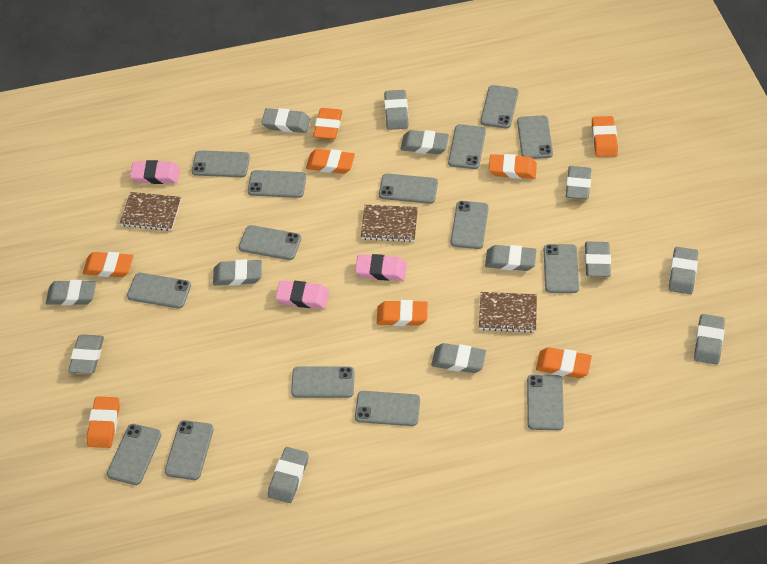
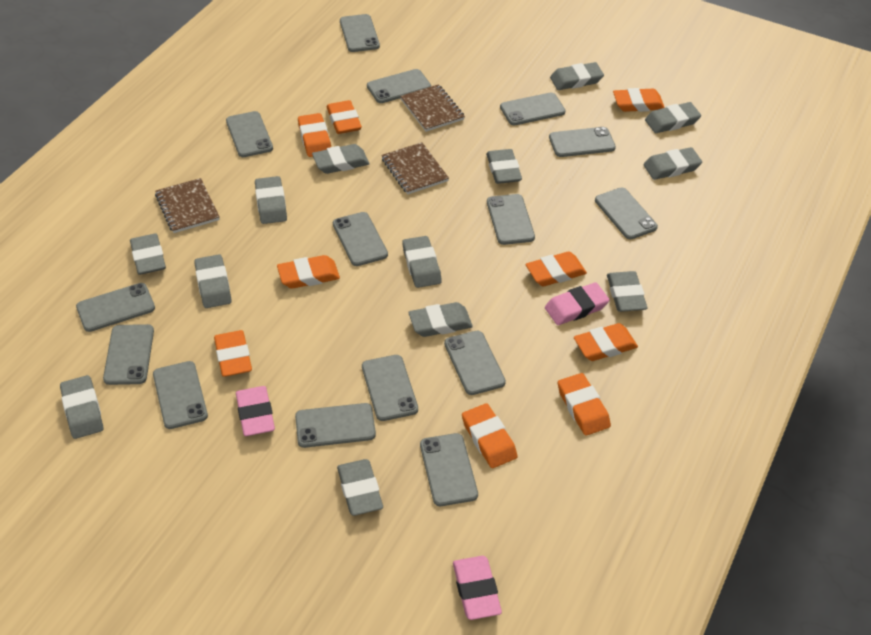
orange eraser: [83,252,133,277] [87,396,120,448] [306,149,355,174] [313,108,342,139] [377,300,428,326] [489,154,537,179] [536,347,592,378] [592,116,618,157] = 8 -> [214,330,252,377] [277,255,340,289] [298,113,331,157] [326,100,362,134] [462,403,518,468] [525,251,587,286] [558,373,611,436] [574,323,638,361] [613,88,665,112] = 9

